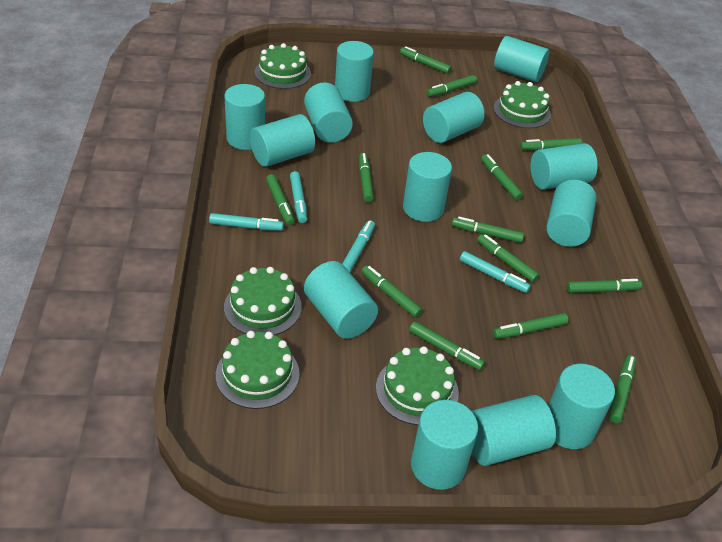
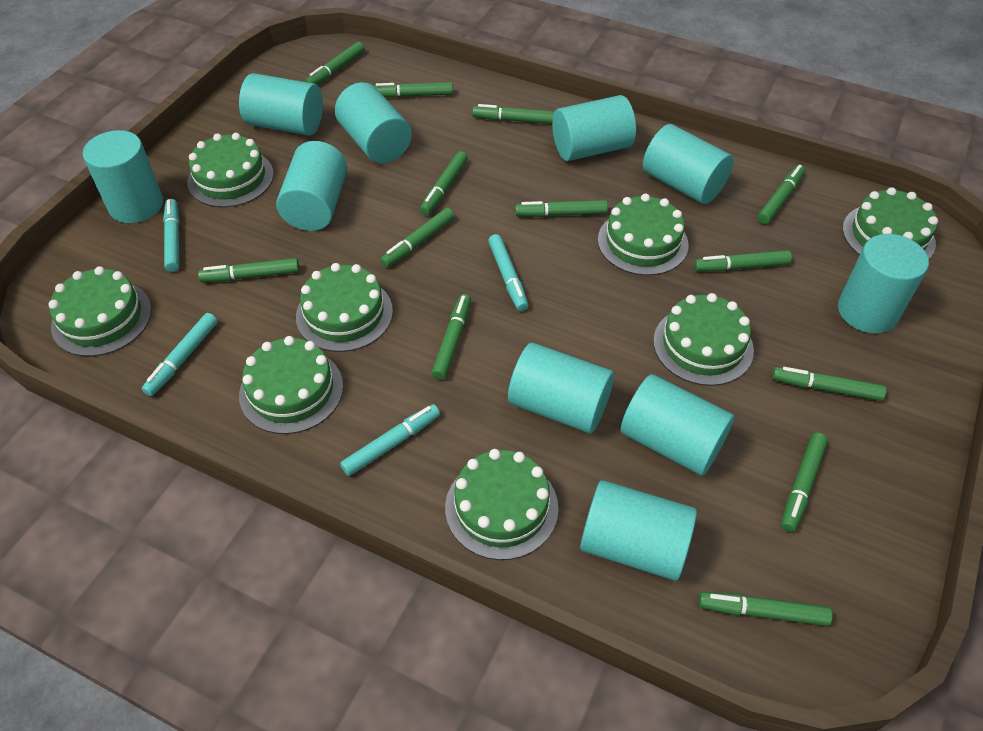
green cake: [216,331,300,409] [224,267,302,335] [255,43,311,89] [376,346,459,425] [494,81,551,128] = 5 -> [48,266,152,357] [187,133,274,207] [239,336,343,434] [296,263,393,352] [445,449,558,560] [598,194,689,276] [653,293,754,386] [842,187,938,259] = 8
turquoise cylinder: [225,84,265,150] [250,114,315,167] [304,82,353,143] [304,261,378,339] [335,41,374,102] [403,152,452,222] [411,400,478,490] [423,92,485,143] [472,395,556,466] [494,36,549,82] [531,143,598,190] [546,180,596,247] [548,364,615,449] = 13 -> [83,130,163,223] [239,73,323,136] [276,141,347,231] [335,82,412,163] [508,343,614,433] [552,95,636,161] [580,480,697,581] [621,374,734,476] [643,124,733,204] [838,234,929,333] = 10

